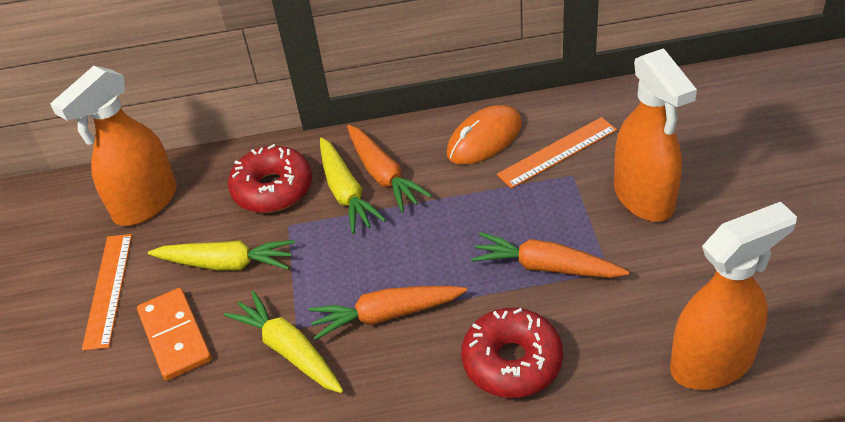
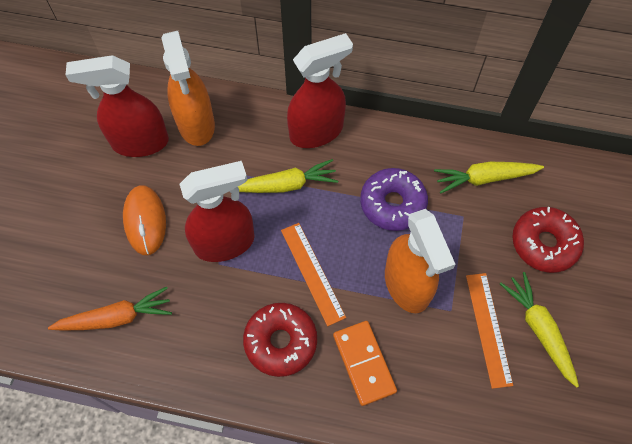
orange carrot: [308,286,467,340] [347,125,432,212] [471,232,629,278] = 3 -> [48,287,172,331] = 1
orange spray bottle: [50,66,177,226] [614,48,697,222] [670,202,797,390] = 3 -> [161,31,215,146] [385,209,456,313] = 2
purple donut: none = 0 -> [360,168,428,231] = 1
red spray bottle: none = 0 -> [66,55,169,157] [180,161,255,262] [287,33,353,148] = 3

